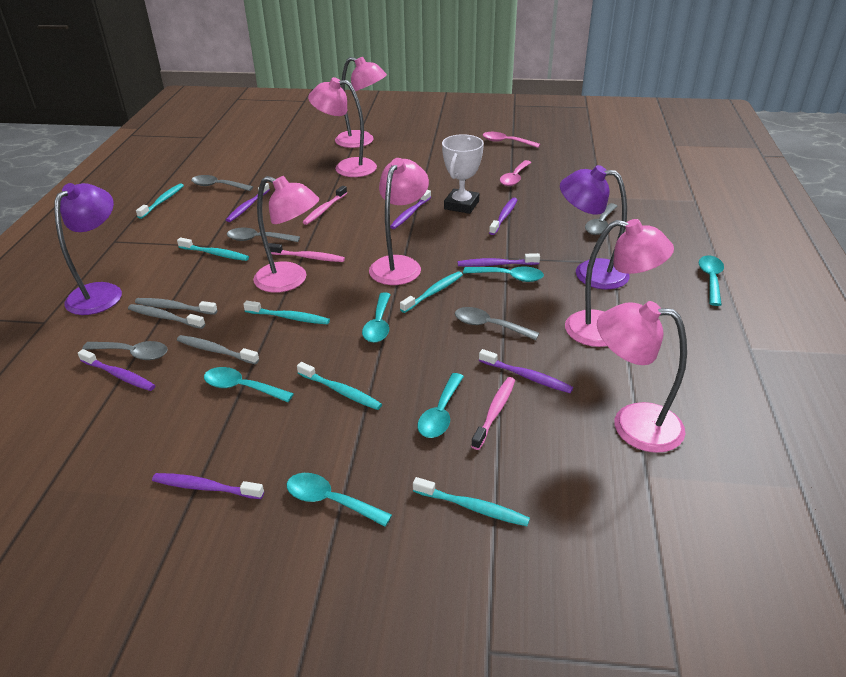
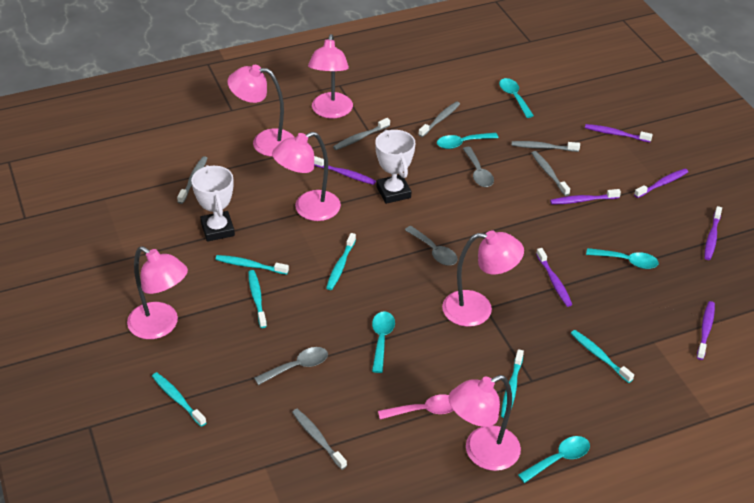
grey spoon: [82,341,168,360] [191,175,253,191] [227,228,300,242] [455,307,539,340] [585,203,617,235] = 5 -> [254,347,328,385] [405,226,458,266] [463,147,494,187] = 3
grey toothbrush: [128,304,205,329] [135,298,217,315] [177,335,259,364] = 3 -> [177,156,208,204] [292,409,347,470] [333,118,390,150] [418,102,460,137] [512,141,580,152] [532,151,570,196] = 6
pink spoon: [483,132,540,148] [500,160,532,186] = 2 -> [378,394,454,419] = 1
pink toothbrush: [269,243,345,262] [303,186,347,225] [471,377,515,450] = 3 -> none = 0
purple lamp: [54,183,122,315] [560,165,630,289] = 2 -> none = 0
turquoise spoon: [204,367,294,402] [287,473,392,527] [362,292,391,343] [418,373,464,438] [463,266,544,282] [699,256,724,306] = 6 -> [372,311,395,373] [437,133,498,149] [499,78,534,118] [518,436,590,483] [586,248,659,269] = 5
white trophy: [442,134,484,214] = 1 -> [191,165,235,242] [375,130,415,204] = 2

